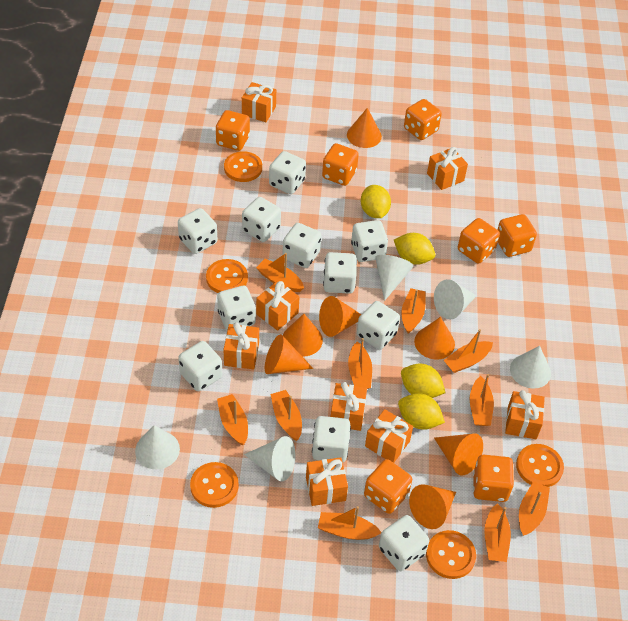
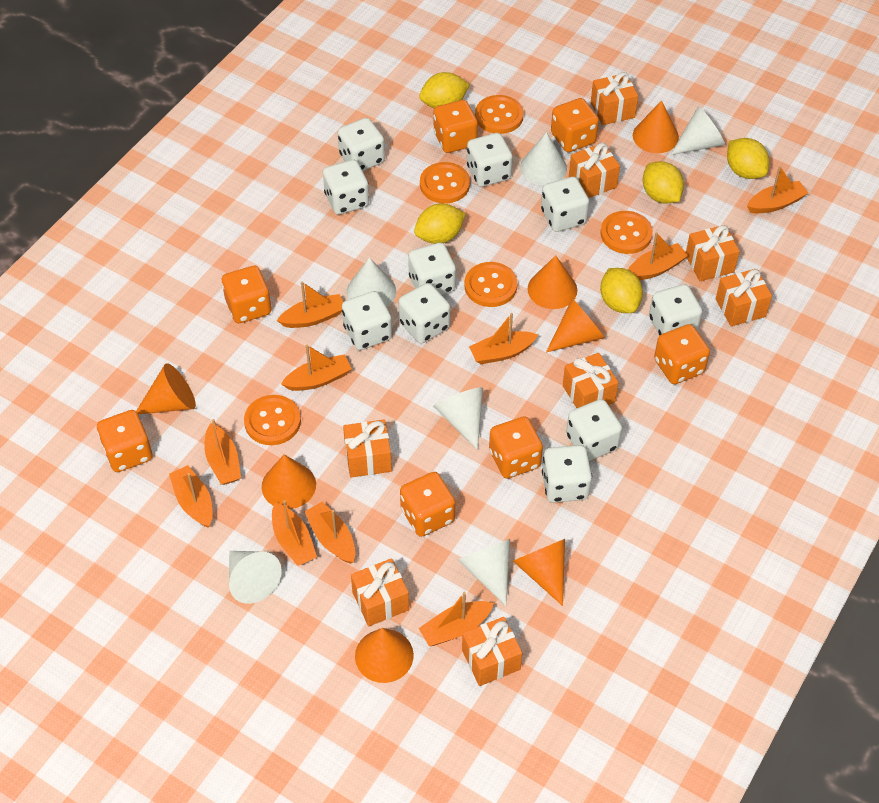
white cone: [135,425,180,469] [244,436,296,482] [375,255,414,301] [434,279,476,319] [510,346,551,388] = 5 -> [229,551,282,604] [346,257,396,307] [433,387,483,450] [458,539,510,606] [520,132,567,185] [670,107,725,155] = 6
white dice: [178,208,217,254] [178,341,222,391] [217,286,256,330] [242,197,281,242] [269,151,306,194] [282,223,322,268] [312,416,351,462] [323,252,357,294] [351,220,388,262] [357,301,400,350] [379,515,429,571] = 11 -> [323,160,369,215] [338,118,385,171] [342,291,392,350] [398,283,450,344] [408,243,456,295] [467,133,513,187] [541,177,589,232] [542,445,592,503] [566,399,622,461] [649,284,702,336] = 10
yellow lemon: [361,185,391,218] [394,233,435,265] [398,393,445,430] [401,364,446,398] = 4 -> [414,204,466,244] [419,72,470,108] [600,268,643,313] [643,161,684,204] [727,138,769,179] = 5

